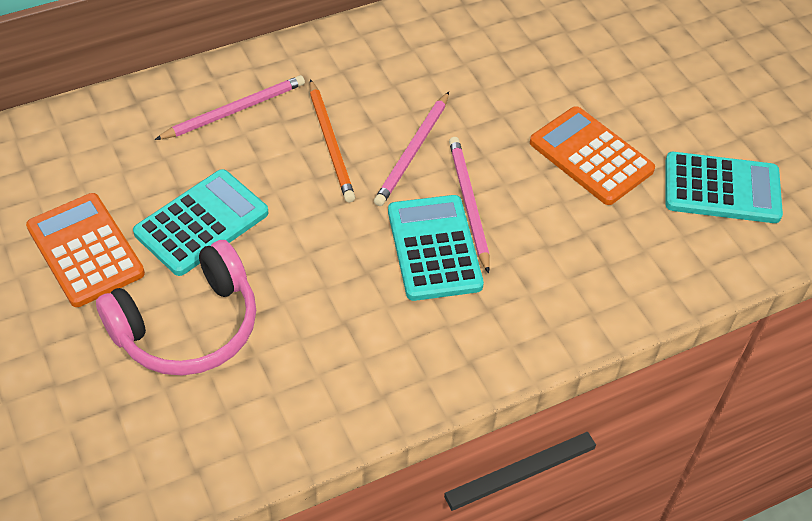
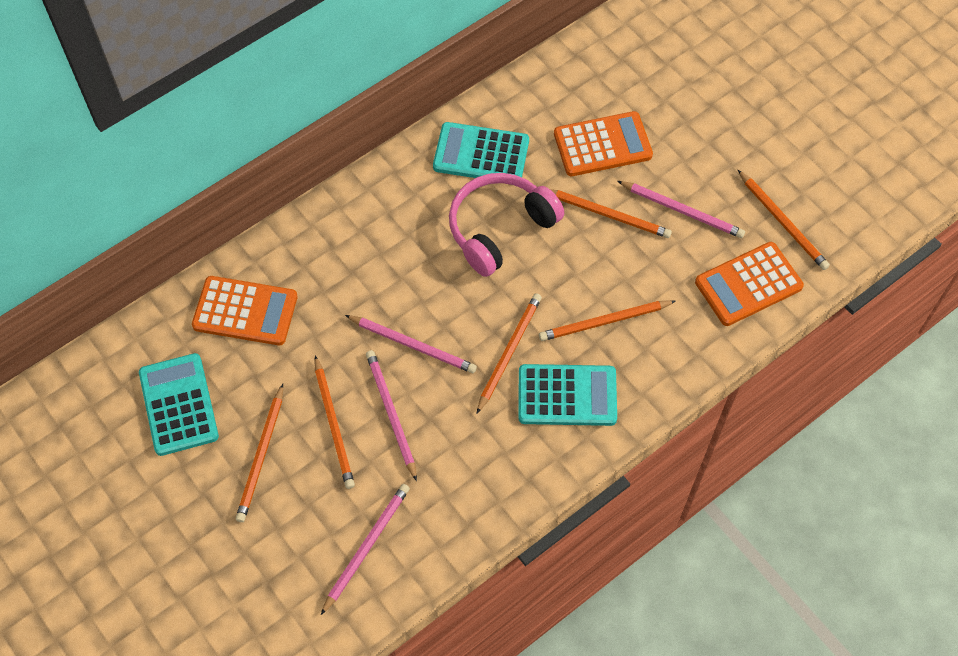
orange calculator: [26,193,145,307] [530,106,655,205] = 2 -> [192,276,298,345] [554,111,653,176] [695,242,804,326] = 3
orange pencil: [310,79,355,202] = 1 -> [236,384,283,522] [314,355,355,489] [477,293,542,413] [539,300,676,341] [550,189,672,238] [738,170,830,270] = 6
pink pencil: [155,75,305,140] [374,92,449,206] [449,137,490,274] = 3 -> [321,484,410,615] [345,315,477,373] [366,350,417,481] [618,181,745,238] = 4

